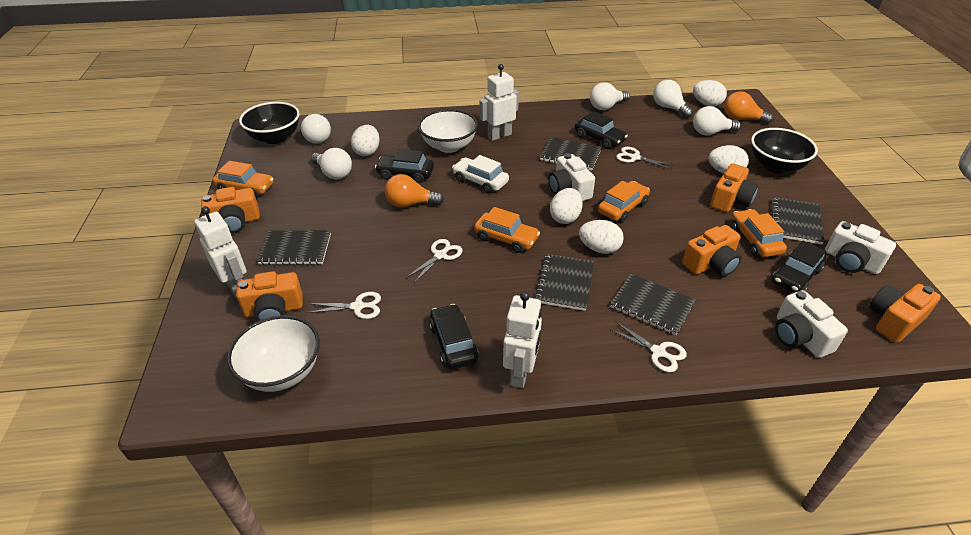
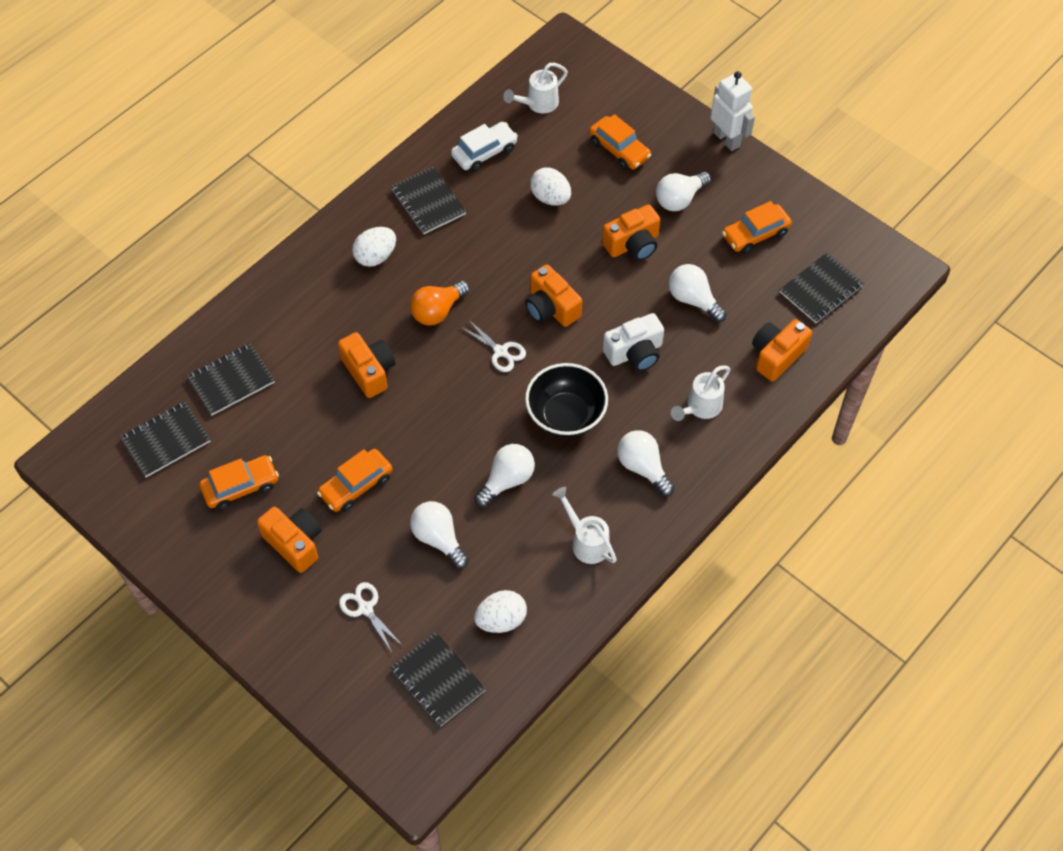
black bowl: [239,102,300,144] [751,128,818,174] = 2 -> [525,363,608,437] = 1
black car: [375,149,434,183] [429,304,479,369] [574,111,628,149] [772,241,826,293] = 4 -> none = 0
orange light bulb: [385,174,444,207] [724,91,774,124] = 2 -> [410,281,470,326] = 1
white bowl: [227,315,320,392] [418,109,478,153] = 2 -> none = 0
white camera: [549,153,595,201] [775,290,848,358] [825,221,896,274] = 3 -> [603,313,664,371] = 1
white egg: [351,125,380,156] [550,188,583,224] [579,220,624,254] [693,80,727,106] [708,145,749,174] = 5 -> [352,227,396,267] [474,590,527,633] [530,168,571,205] = 3
white robot: [194,206,247,297] [480,64,519,141] [503,292,542,388] = 3 -> [710,71,755,151] = 1
white scissors: [307,292,381,319] [406,239,463,283] [609,321,687,372] [616,147,674,170] = 4 -> [339,582,403,652] [460,319,526,372] = 2
white watering can: none = 0 -> [503,63,568,113] [552,487,617,564] [671,365,730,421] = 3

